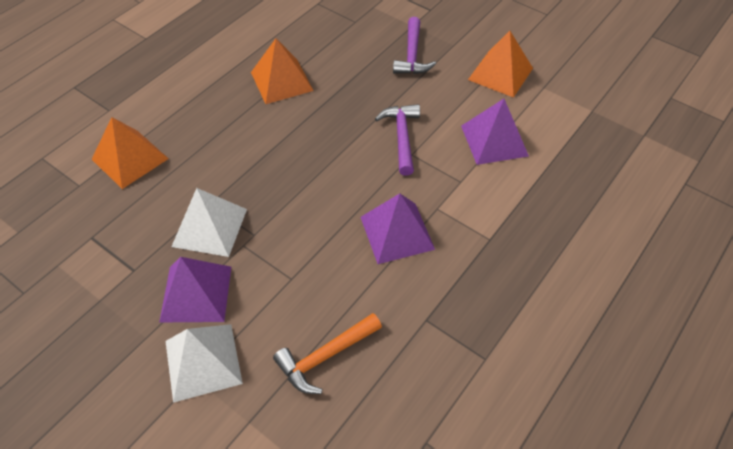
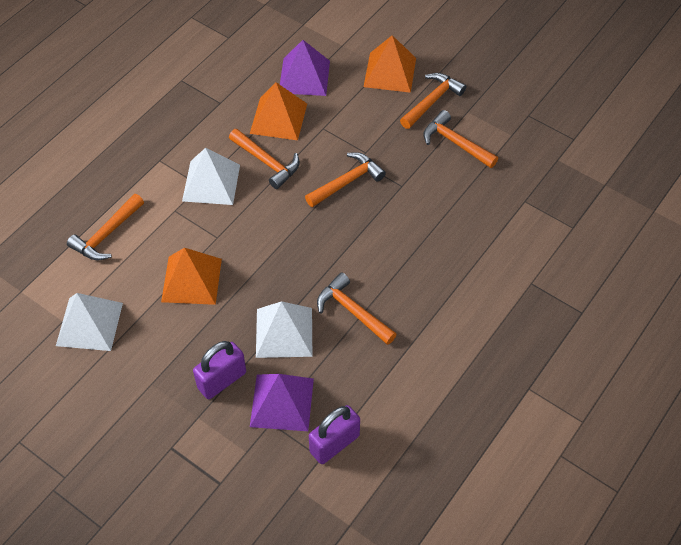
orange hammer: [273,313,382,394] = 1 -> [67,194,144,260] [229,129,300,189] [305,152,386,207] [317,272,397,345] [400,73,466,129] [424,110,498,168] = 6
purple hammer: [375,104,420,176] [393,17,436,74] = 2 -> none = 0
purple padlock: none = 0 -> [193,341,246,399] [309,405,360,464] = 2
purple pyramid: [159,257,231,322] [361,193,435,264] [461,99,529,165] = 3 -> [250,374,314,431] [280,40,330,96] = 2
white pyramid: [165,324,243,403] [171,188,247,257] = 2 -> [56,293,123,351] [182,148,240,205] [256,301,312,358] = 3

